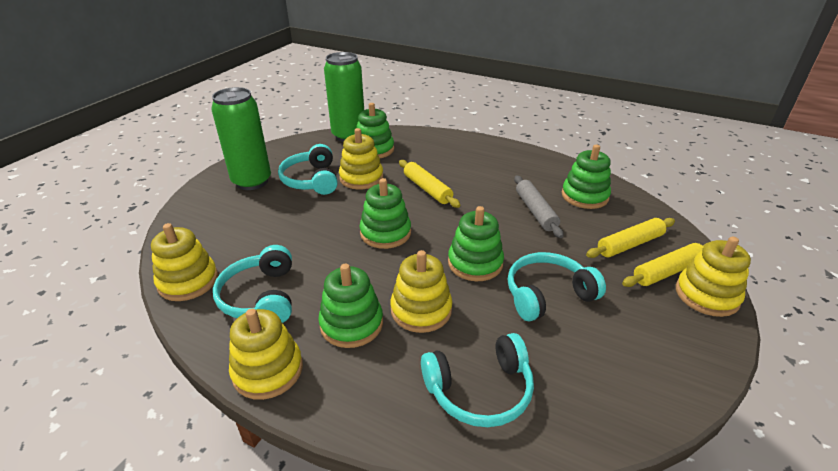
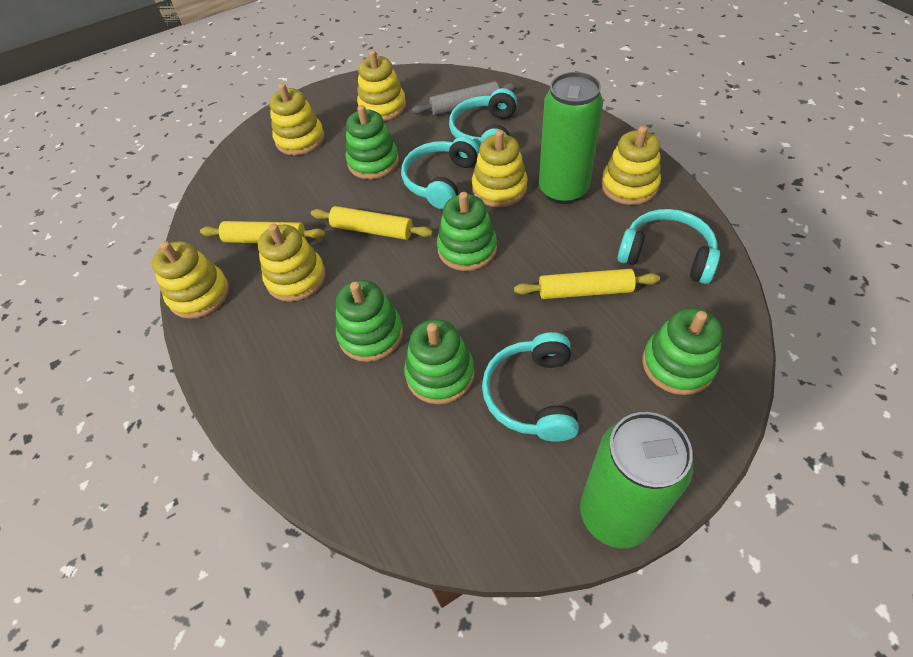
yellow stacking toy: [151,223,218,301] [229,308,303,400] [339,128,383,190] [390,250,452,333] [676,236,751,317] = 5 -> [152,241,229,319] [258,224,326,302] [269,83,325,155] [357,50,406,121] [472,130,528,207] [601,126,661,205] = 6

